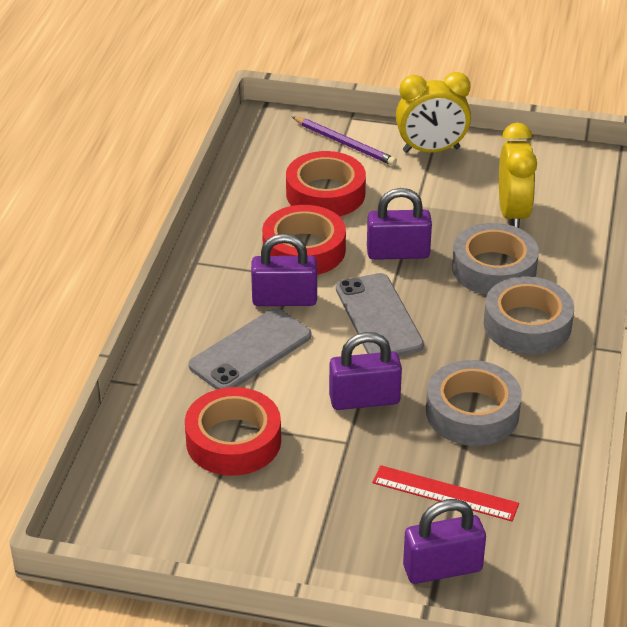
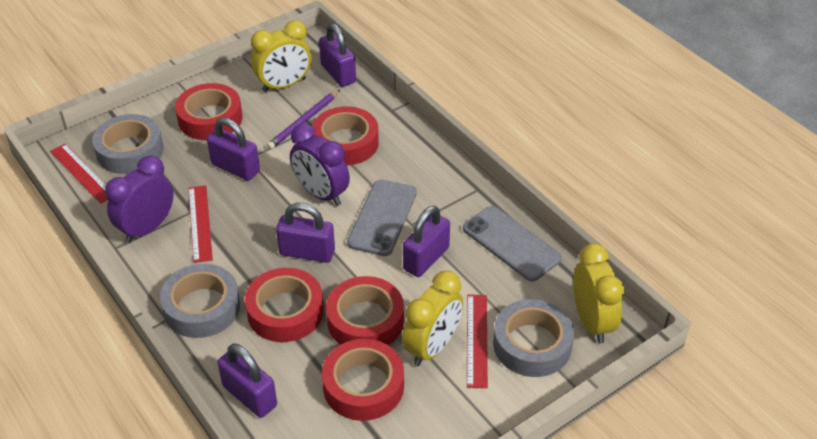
purple clock: none = 0 -> [105,155,174,243] [290,123,350,206] = 2
purple padlock: [251,234,317,306] [329,332,402,410] [367,188,432,260] [403,499,486,584] = 4 -> [207,117,260,181] [217,343,277,418] [276,203,335,263] [319,23,356,87] [403,206,450,277] = 5
red ruler: [372,465,519,521] = 1 -> [50,144,108,204] [189,185,213,263] [467,294,488,388] = 3
red tape: [185,387,281,476] [262,205,346,275] [286,151,366,216] = 3 -> [175,83,243,140] [245,268,324,342] [312,106,379,165] [322,339,404,421] [326,276,404,345] = 5
yellow clock: [396,72,471,153] [499,123,537,228] = 2 -> [251,20,312,92] [402,270,463,366] [573,243,624,343] = 3

